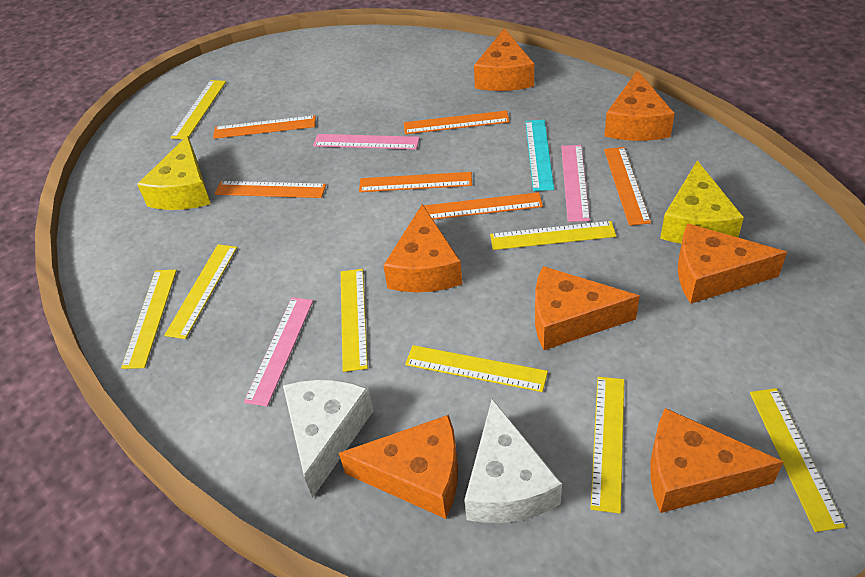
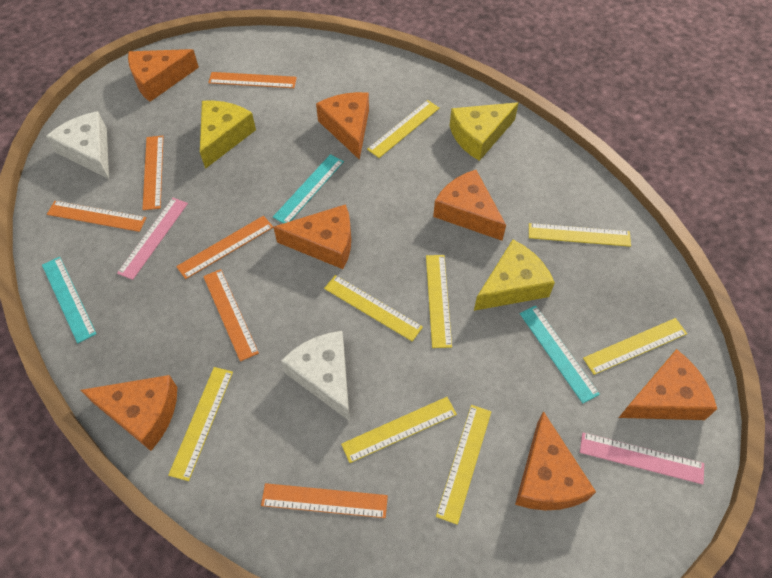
pink ruler: [244,297,313,407] [313,134,420,150] [561,145,590,222] = 3 -> [117,198,188,280] [580,433,704,484] = 2
turquoise ruler: [525,120,554,191] = 1 -> [42,257,96,343] [273,154,344,224] [520,305,600,403] = 3
yellow cheese: [137,136,211,210] [660,161,744,244] = 2 -> [200,101,256,169] [450,102,519,161] [474,240,555,311] = 3

